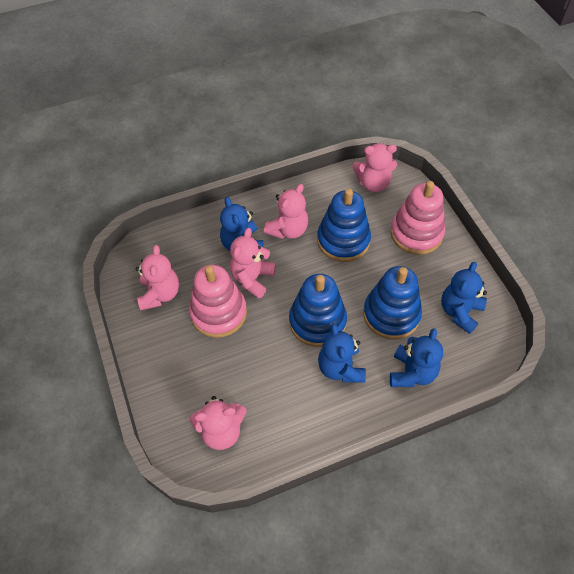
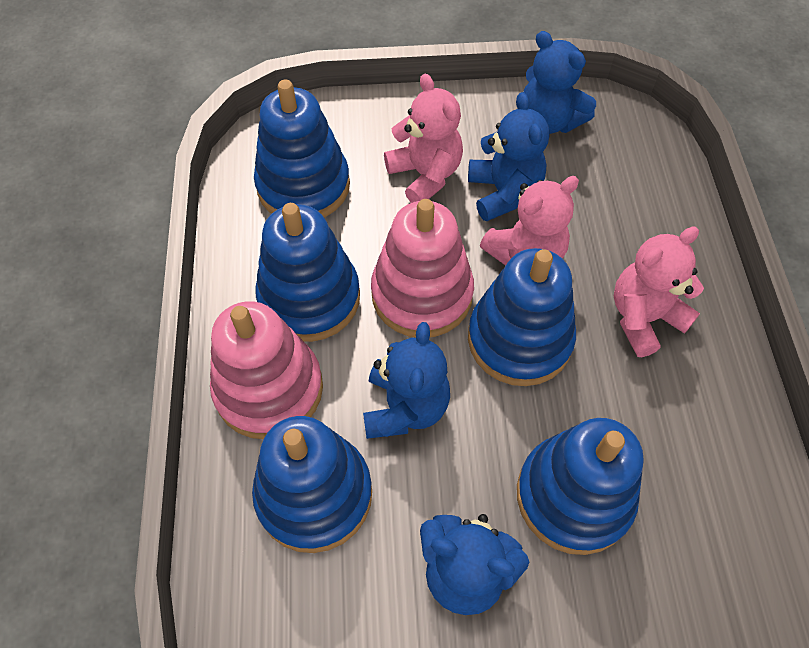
blue stacking toy: [289,274,347,347] [317,188,371,262] [363,266,422,339] = 3 -> [252,416,372,553] [254,79,350,217] [256,203,360,342] [468,248,576,386] [517,418,644,555] = 5
pink teddy bear: [135,245,179,310] [190,396,246,450] [230,228,276,298] [264,184,308,239] [353,143,397,192] = 5 -> [384,74,463,203] [480,176,579,266] [614,226,704,357] = 3

